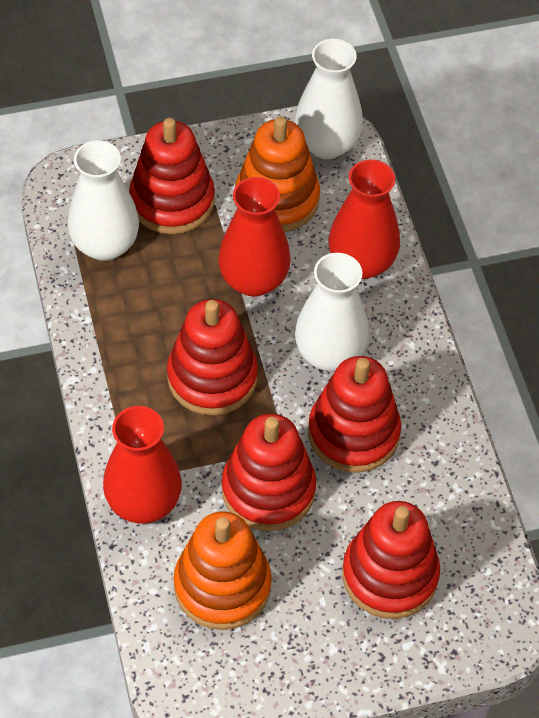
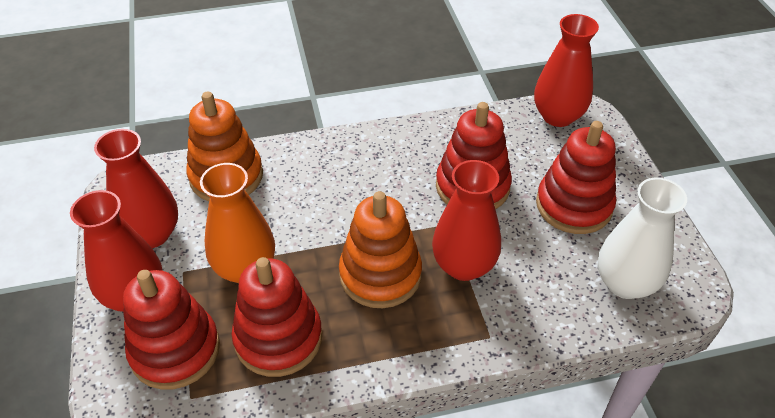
orange vase: none = 0 -> [200,163,275,283] = 1
red stacking toy: [129,118,215,234] [167,299,258,415] [222,413,316,531] [308,356,401,473] [342,501,440,619] = 5 -> [123,270,220,390] [232,257,322,377] [436,102,512,209] [536,121,616,234] = 4
red vase: [103,406,182,524] [218,177,291,297] [328,159,400,279] = 3 -> [70,190,162,312] [94,129,178,248] [432,160,501,281] [534,14,599,127] = 4
white vase: [68,141,139,261] [294,39,363,159] [295,253,369,371] = 3 -> [598,178,687,299] = 1

